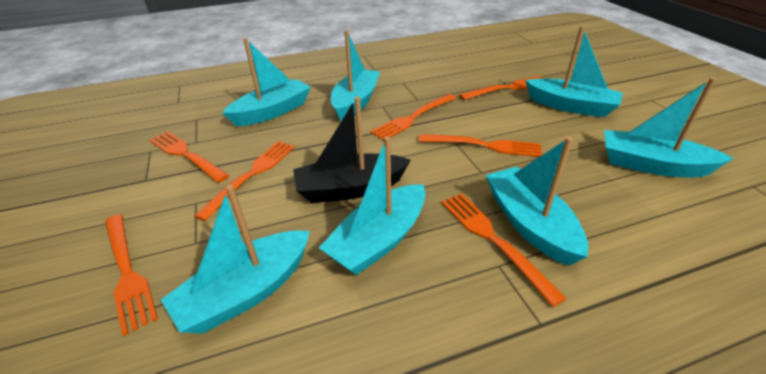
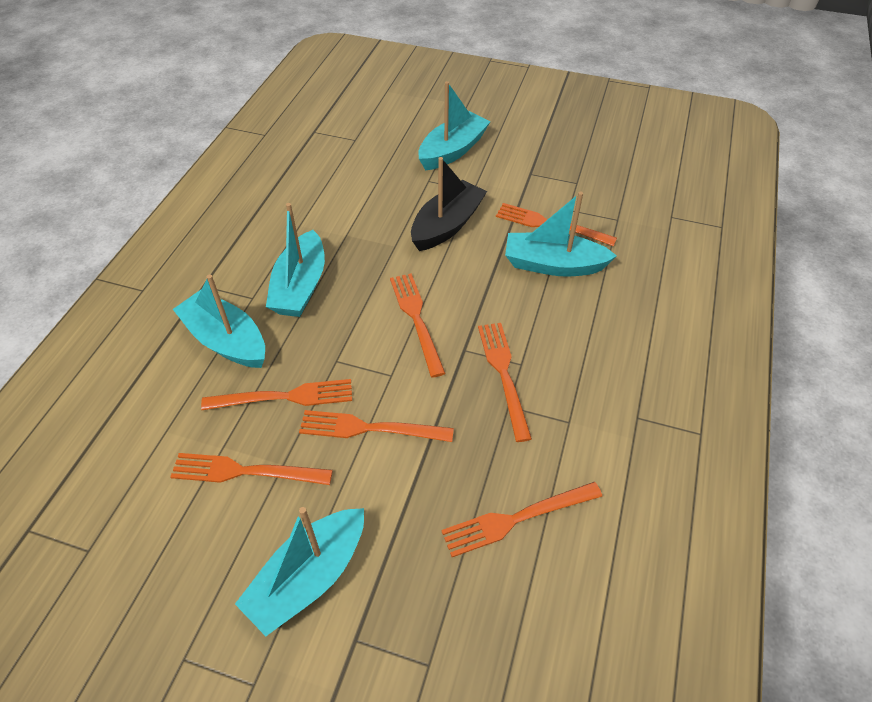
turquoise boat: [161,185,310,334] [223,38,311,126] [319,136,425,275] [331,30,381,121] [486,137,588,266] [525,26,623,117] [604,78,734,177] = 7 -> [173,274,265,368] [235,507,364,636] [266,203,325,317] [418,81,491,170] [505,192,617,277] = 5

